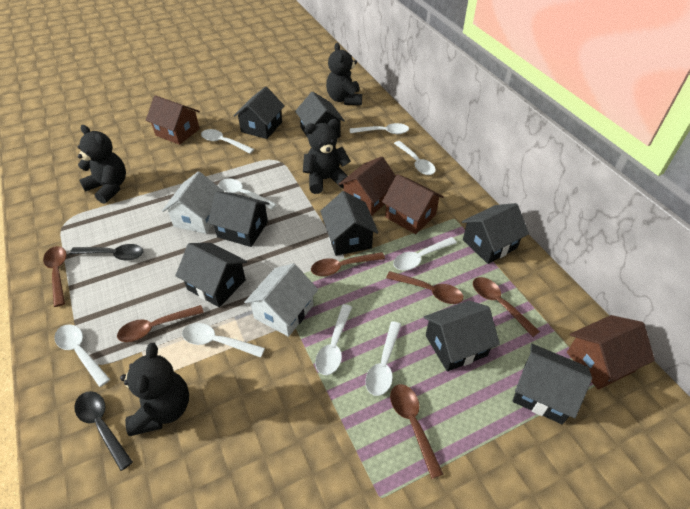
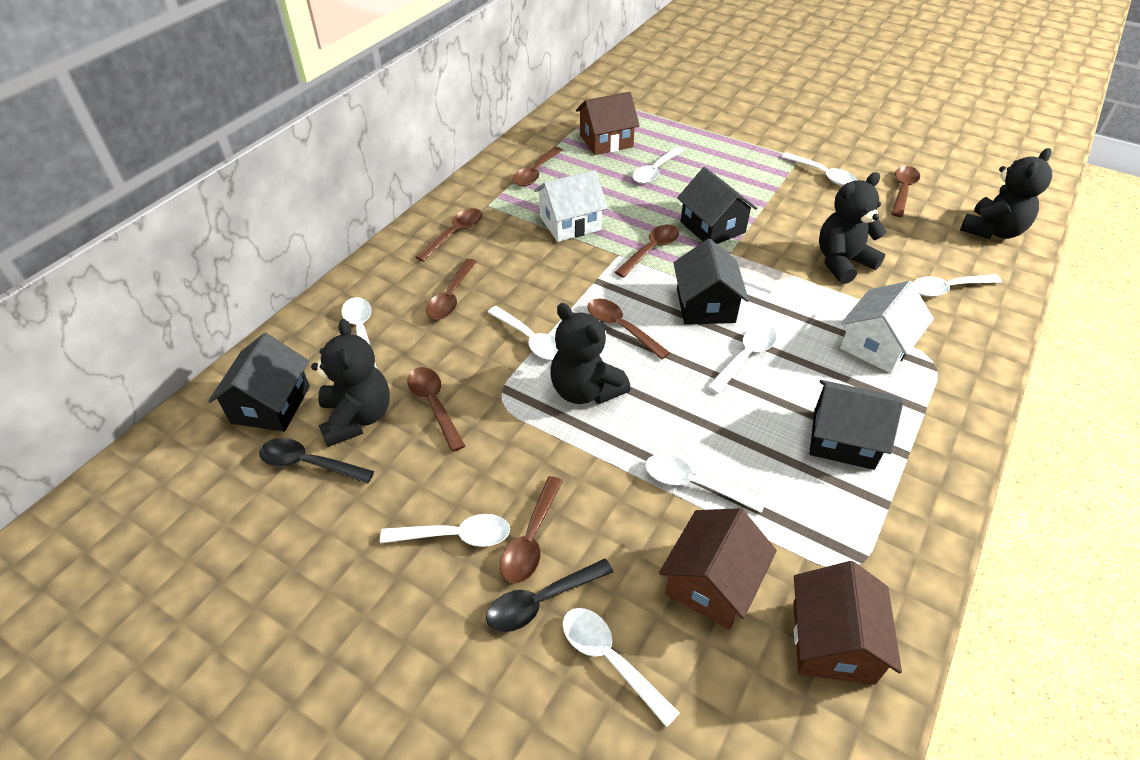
black house: [175,243,247,307] [208,192,270,247] [234,87,285,139] [295,91,345,138] [320,191,378,256] [424,300,500,372] [462,203,529,264] [513,344,592,425] = 8 -> [208,333,310,432] [673,239,749,325] [677,167,757,244] [810,380,903,470] = 4
brown house: [146,95,200,145] [339,157,396,216] [382,174,444,234] [567,315,655,390] = 4 -> [576,92,640,155] [659,508,777,630] [793,561,902,685] = 3
brown spoon: [43,246,67,307] [117,305,204,342] [311,252,385,276] [386,271,464,304] [390,384,443,479] [473,277,540,337] = 6 -> [407,367,465,452] [416,208,482,262] [426,259,477,320] [500,476,563,583] [513,147,563,186] [587,299,670,360] [615,225,679,278] [891,166,920,217] = 8

